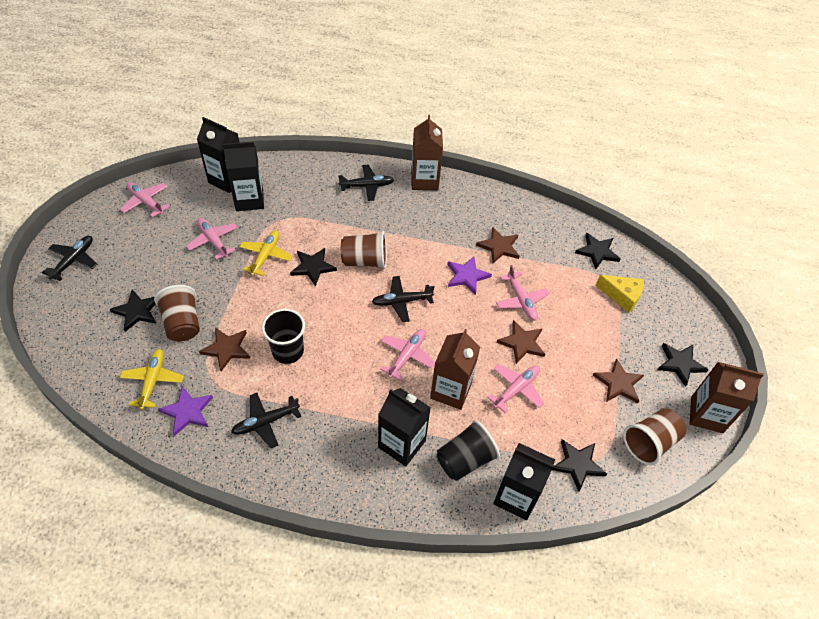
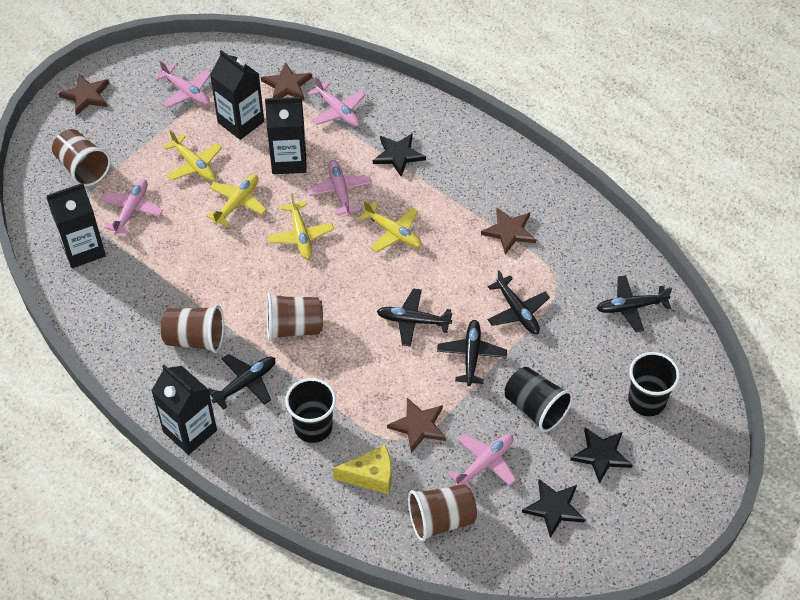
black cup: [262,309,305,364] [437,420,500,481] = 2 -> [285,378,336,443] [505,367,573,432] [628,352,680,416] = 3
black plane: [42,236,97,281] [231,393,301,448] [338,165,394,201] [372,276,435,322] = 4 -> [209,354,275,410] [376,288,452,347] [437,320,507,386] [487,270,550,334] [597,275,672,332] = 5
black star: [110,290,157,332] [290,248,337,286] [552,439,607,491] [575,233,621,269] [658,343,709,387] = 5 -> [373,133,426,176] [522,479,585,538] [570,428,632,484] = 3
brown carton: [411,115,443,190] [430,329,480,410] [690,362,764,433] = 3 -> none = 0
brown cup: [154,285,200,341] [341,231,387,269] [623,408,686,465] = 3 -> [52,129,111,187] [161,305,224,353] [267,293,323,341] [408,484,477,542] = 4
purple star: [158,386,213,436] [447,256,492,295] = 2 -> none = 0
yellow plane: [120,349,184,410] [239,230,292,276] = 2 -> [163,130,222,181] [206,175,267,227] [268,193,334,259] [358,200,422,252] = 4

